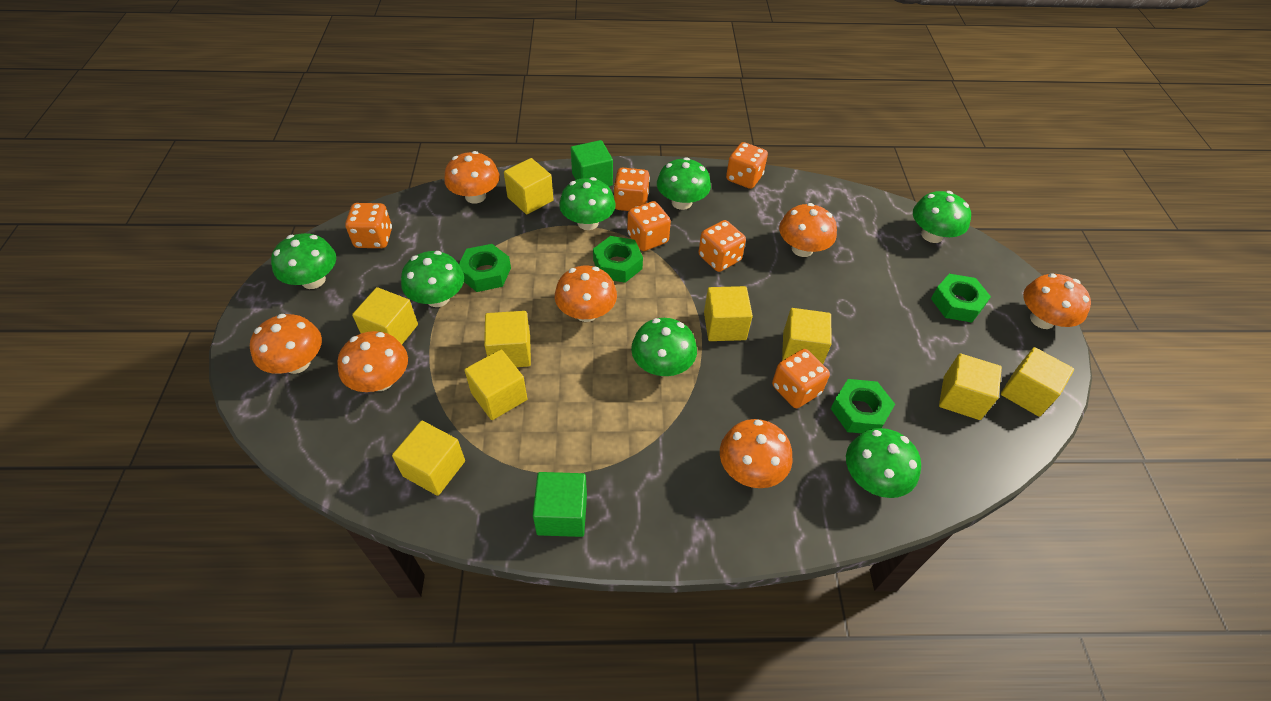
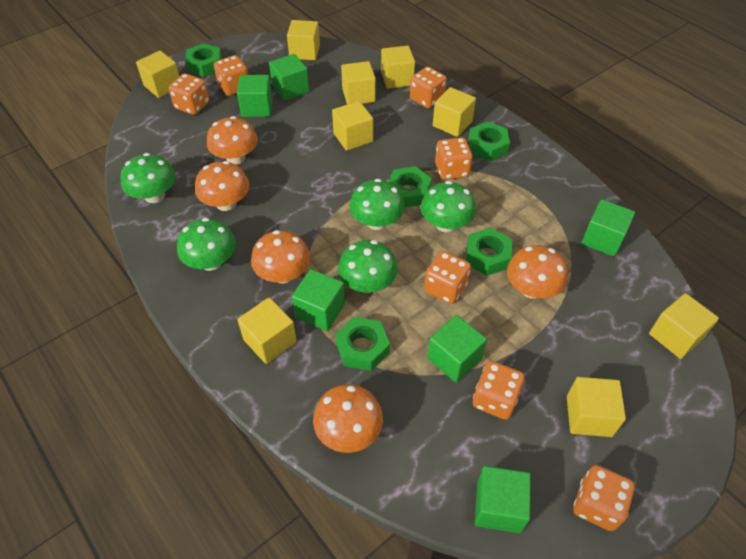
green cube: [533,472,587,537] [571,140,613,187] = 2 -> [237,75,273,117] [269,54,309,101] [292,269,345,331] [427,315,487,383] [475,466,531,533] [582,199,635,257] = 6
green mushroom: [271,233,336,289] [401,251,464,307] [559,177,615,230] [631,318,697,376] [657,157,711,210] [846,428,921,498] [913,191,971,243] = 7 -> [120,153,176,203] [177,218,236,271] [338,240,398,293] [350,179,405,230] [421,181,476,232] = 5
green nut: [459,244,511,292] [593,236,643,283] [831,379,895,433] [931,274,991,323] = 4 -> [185,43,222,77] [335,317,390,371] [388,166,432,208] [466,228,512,276] [468,121,510,161] = 5
orange dice: [345,203,392,248] [614,167,650,211] [627,201,671,251] [698,220,746,272] [726,142,768,189] [772,349,830,408] = 6 -> [169,73,209,115] [214,55,248,96] [410,67,447,108] [424,251,471,304] [435,137,473,180] [473,361,525,420] [573,465,635,531] = 7
orange mushroom: [250,314,322,374] [337,331,408,392] [444,151,500,204] [555,266,617,322] [720,419,793,488] [779,203,837,257] [1023,273,1091,329] = 7 -> [195,161,249,211] [207,116,258,165] [251,230,310,284] [313,384,383,453] [507,245,568,299] = 5

